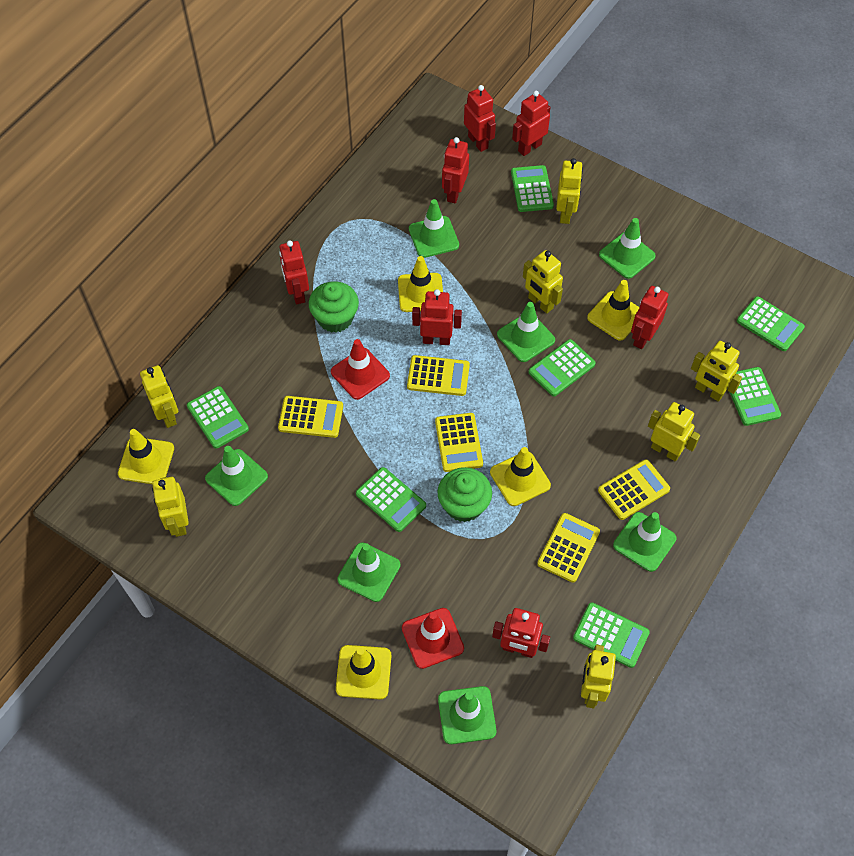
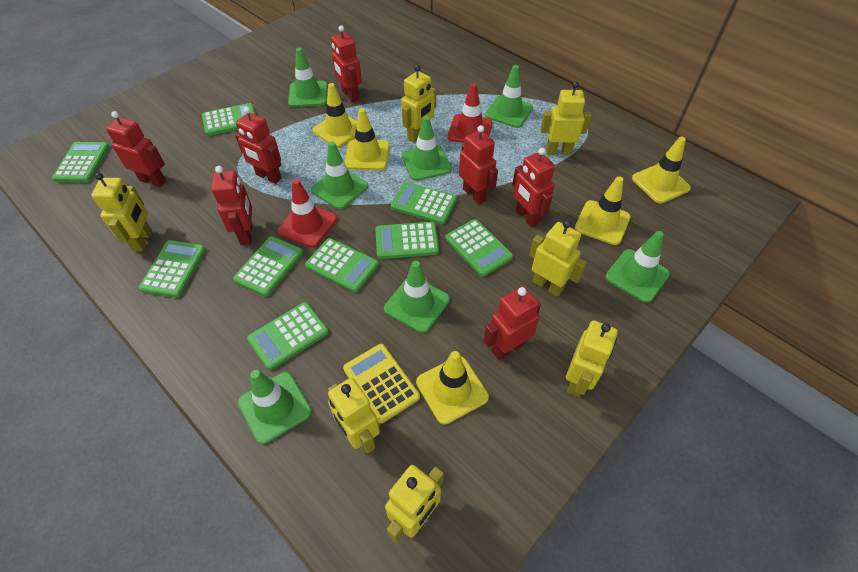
green calculator: [187,386,249,449] [356,467,426,532] [511,165,554,212] [529,339,596,396] [573,603,650,668] [728,367,781,426] [737,296,805,351] = 7 -> [52,142,109,182] [139,240,206,298] [202,103,256,136] [233,236,303,297] [247,302,329,370] [305,238,379,292] [375,222,439,259] [391,182,457,224] [445,219,513,277] = 9
green cupcake: [309,281,359,333] [437,467,492,522] = 2 -> none = 0
yellow calculator: [278,396,343,438] [407,355,470,396] [435,413,483,472] [537,513,600,583] [598,459,670,520] = 5 -> [343,344,420,424] = 1

